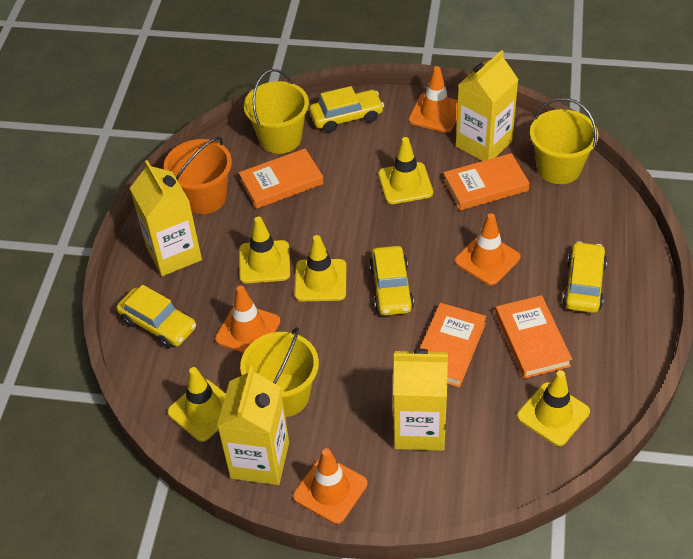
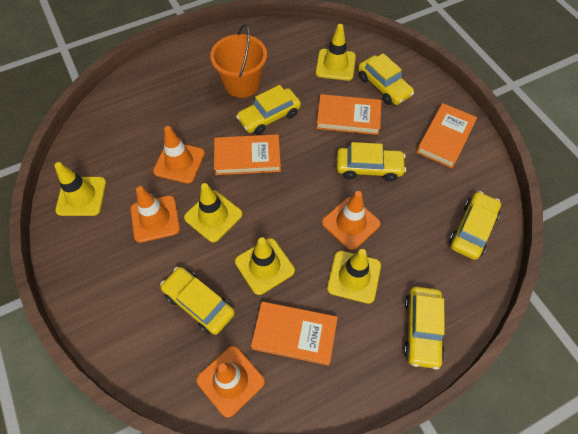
yellow bucket: [240,327,319,417] [244,69,309,154] [530,98,599,184] = 3 -> none = 0
yellow car: [117,285,196,348] [309,86,384,133] [369,246,414,316] [563,241,607,313] = 4 -> [160,267,235,335] [236,85,301,135] [337,142,406,181] [358,53,414,105] [404,287,445,370] [449,191,501,260] = 6
yellow carton: [130,160,202,276] [217,366,289,485] [393,349,448,451] [456,50,519,161] = 4 -> none = 0

